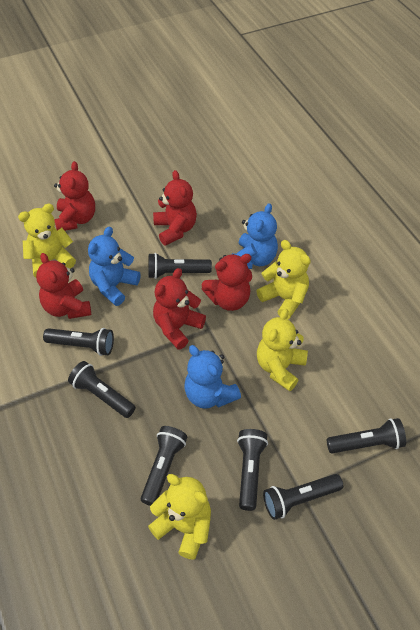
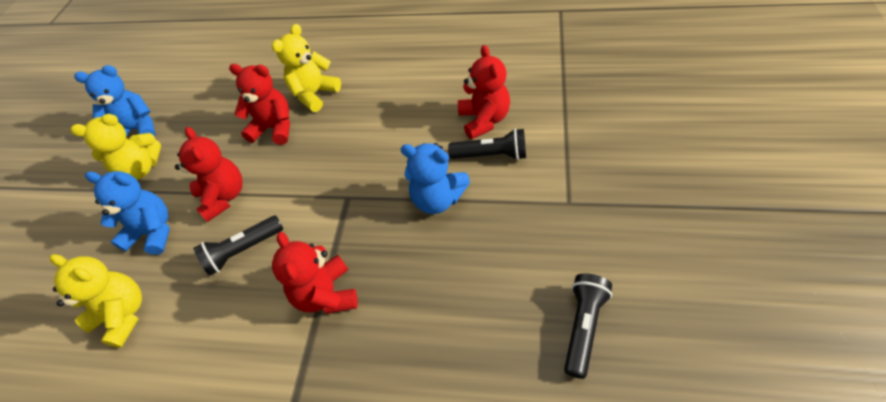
black flashlight: [43,328,114,356] [68,361,136,418] [141,426,187,506] [148,253,212,279] [237,429,268,511] [263,474,343,520] [327,418,406,453] = 7 -> [193,215,283,276] [448,128,526,160] [564,274,612,379] = 3
red teddy bear: [36,253,91,319] [54,161,95,231] [153,170,197,246] [153,268,206,350] [202,254,252,311] = 5 -> [175,127,243,222] [229,64,290,145] [272,232,358,314] [458,45,510,140] = 4
yellow teddy bear: [18,204,76,278] [148,474,211,560] [257,240,311,320] [257,308,308,391] = 4 -> [50,254,142,348] [71,114,161,180] [272,24,341,112] = 3

